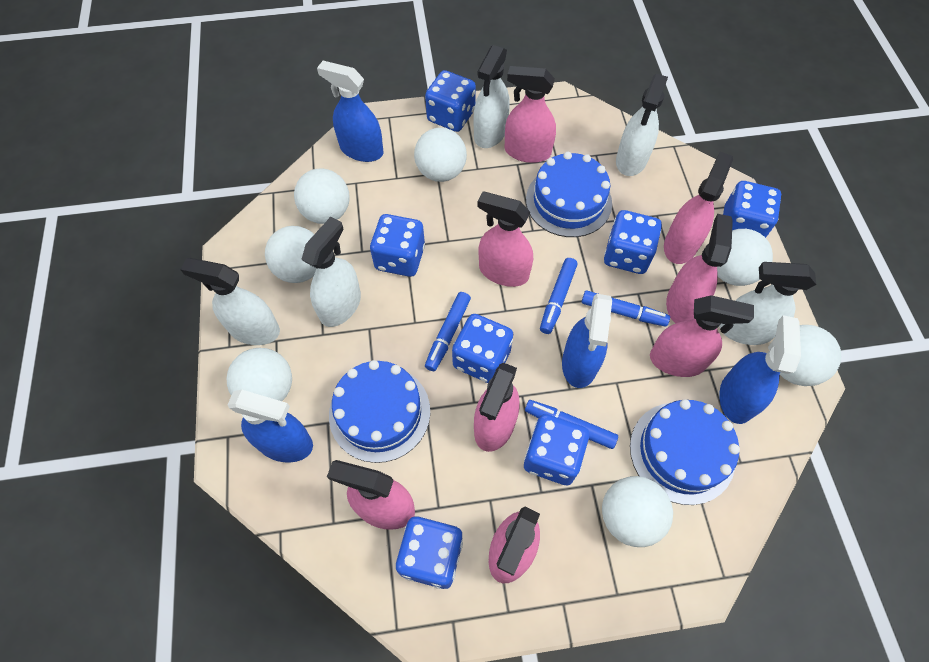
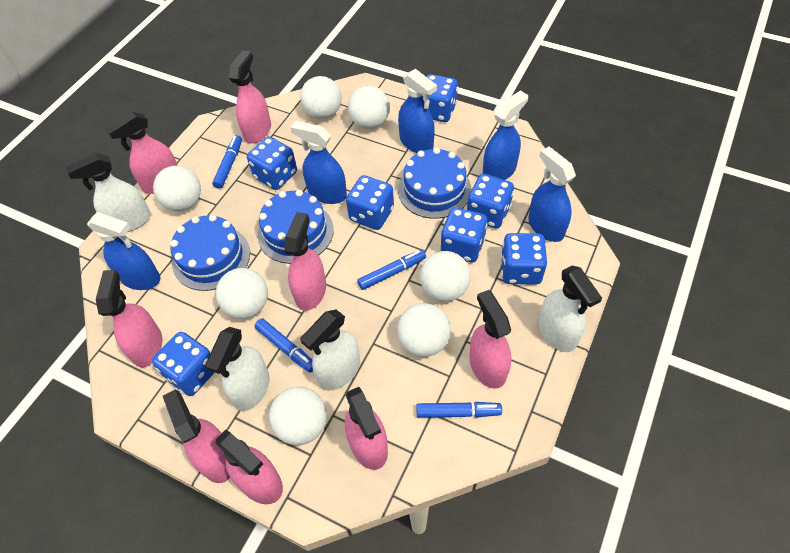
blue spray bottle: [227,390,313,463] [317,61,383,162] [562,294,612,388] [719,315,801,424] = 4 -> [87,212,160,290] [290,121,347,204] [398,69,437,153] [483,90,528,180] [528,147,576,242] = 5
white spray bottle: [180,258,280,345] [301,217,361,327] [474,45,510,148] [616,74,668,176] [719,262,816,345] = 5 -> [66,153,151,232] [205,327,270,411] [300,310,360,391] [539,266,602,352] = 4

